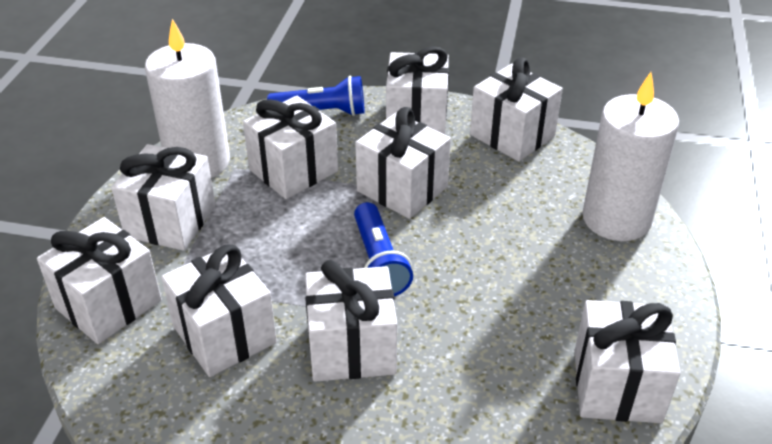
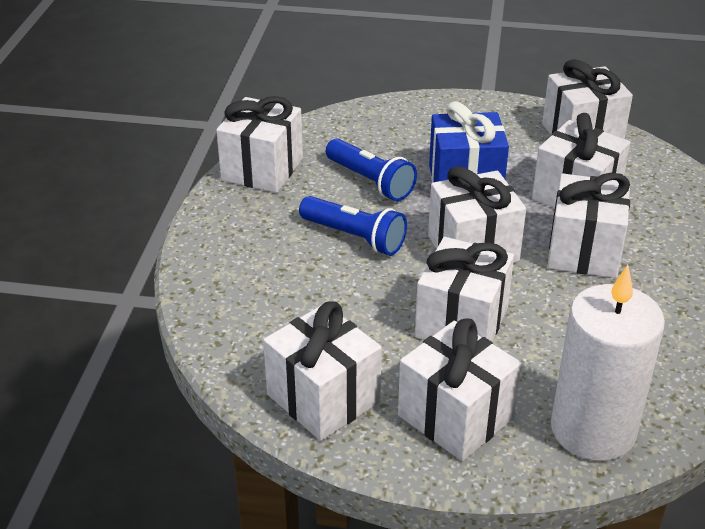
blue gift: none = 0 -> [429,101,509,183] = 1
white candle: [145,19,230,178] [582,72,679,241] = 2 -> [551,265,665,461] = 1
white gift: [37,217,162,344] [111,144,216,251] [161,245,277,377] [243,96,338,199] [305,260,397,382] [355,107,451,219] [386,46,449,134] [470,58,563,161] [574,300,680,423] = 9 -> [216,96,303,193] [263,301,382,441] [398,319,522,461] [415,237,514,342] [428,166,526,263] [532,113,631,208] [542,59,633,139] [547,172,630,278] = 8

